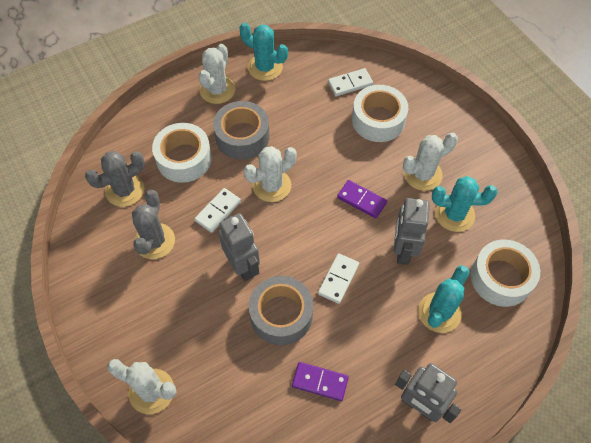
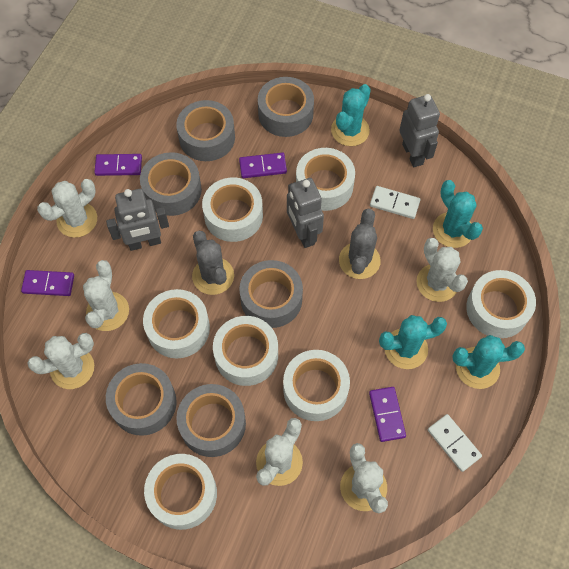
grey tape: [213,101,269,160] [249,276,313,345] = 2 -> [106,363,177,436] [140,152,202,216] [176,100,235,161] [176,384,246,457] [239,260,303,328] [258,77,314,137] = 6
purple domino: [292,362,349,401] [337,180,387,218] = 2 -> [21,270,74,296] [94,154,142,176] [239,152,287,178] [369,387,406,442] = 4
turquoise cactus: [239,23,288,81] [418,265,470,333] [432,176,497,232] = 3 -> [331,84,371,146] [379,315,447,369] [433,180,483,248] [452,335,525,389] = 4
white cactus: [107,359,177,414] [199,44,235,104] [244,146,297,202] [403,133,458,191] = 4 -> [27,333,94,389] [37,179,97,238] [83,260,129,331] [256,418,303,486] [340,443,388,513] [416,238,468,302] = 6
white domino: [195,188,241,233] [318,253,359,304] [328,68,373,96] = 3 -> [370,186,421,219] [428,414,482,472] = 2
white tape: [152,123,212,183] [352,85,408,142] [471,240,540,307] = 3 -> [143,289,210,358] [144,454,217,530] [202,177,263,242] [213,316,278,386] [283,350,350,421] [296,148,355,211] [466,270,536,338] = 7

